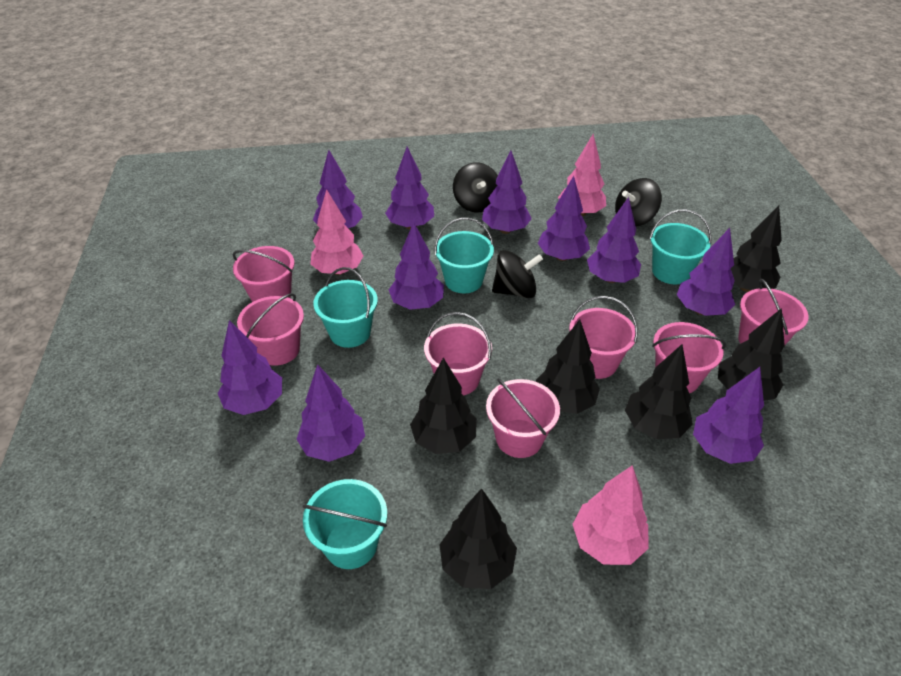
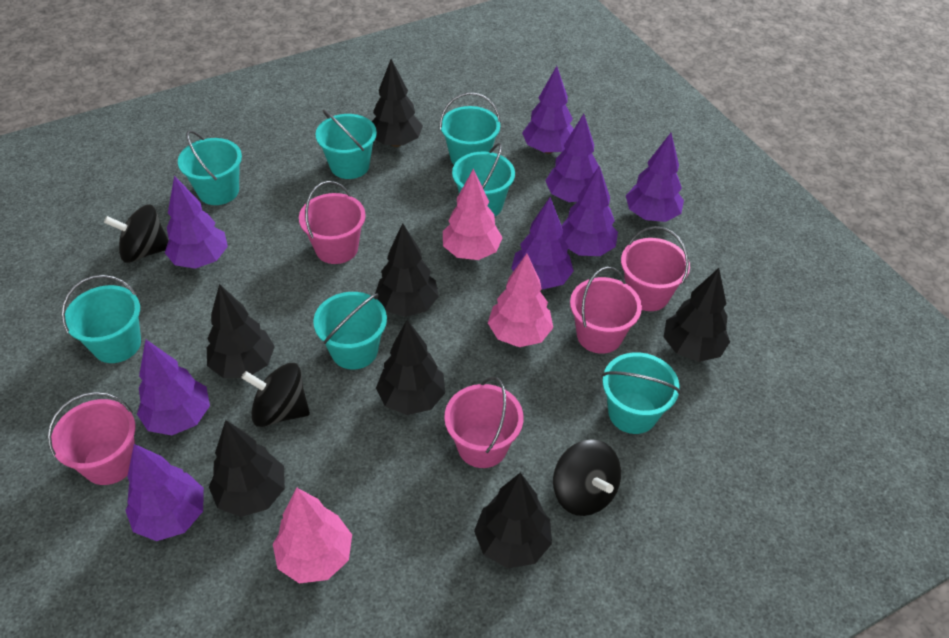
black tree: [410,358,477,454] [439,489,517,589] [536,319,600,414] [625,344,693,439] [718,308,785,401] [731,206,782,292] = 6 -> [207,284,275,378] [209,420,285,517] [372,59,423,147] [375,223,439,317] [376,320,445,415] [474,472,552,568] [664,268,730,362] = 7
pink bucket: [233,246,295,302] [237,293,304,366] [424,312,492,395] [486,378,560,458] [569,296,638,379] [652,322,726,393] [738,279,809,345] = 7 -> [48,392,136,485] [299,181,366,264] [444,377,523,468] [570,267,642,354] [621,226,690,311] = 5
purple tree: [218,320,282,415] [297,364,365,462] [313,150,363,228] [385,146,434,229] [389,222,444,310] [482,151,532,234] [538,176,590,261] [587,197,641,283] [677,228,735,316] [693,367,764,464] = 10 -> [125,444,204,541] [137,340,210,435] [165,176,228,269] [511,197,574,289] [522,66,574,154] [545,114,599,202] [561,165,618,256] [626,133,684,222] = 8
turquoise bucket: [302,479,387,569] [313,267,378,348] [435,218,494,293] [649,209,712,284] = 4 -> [62,275,141,363] [178,130,242,205] [313,292,387,369] [316,109,377,179] [440,92,501,165] [452,143,515,217] [602,352,681,434] = 7

